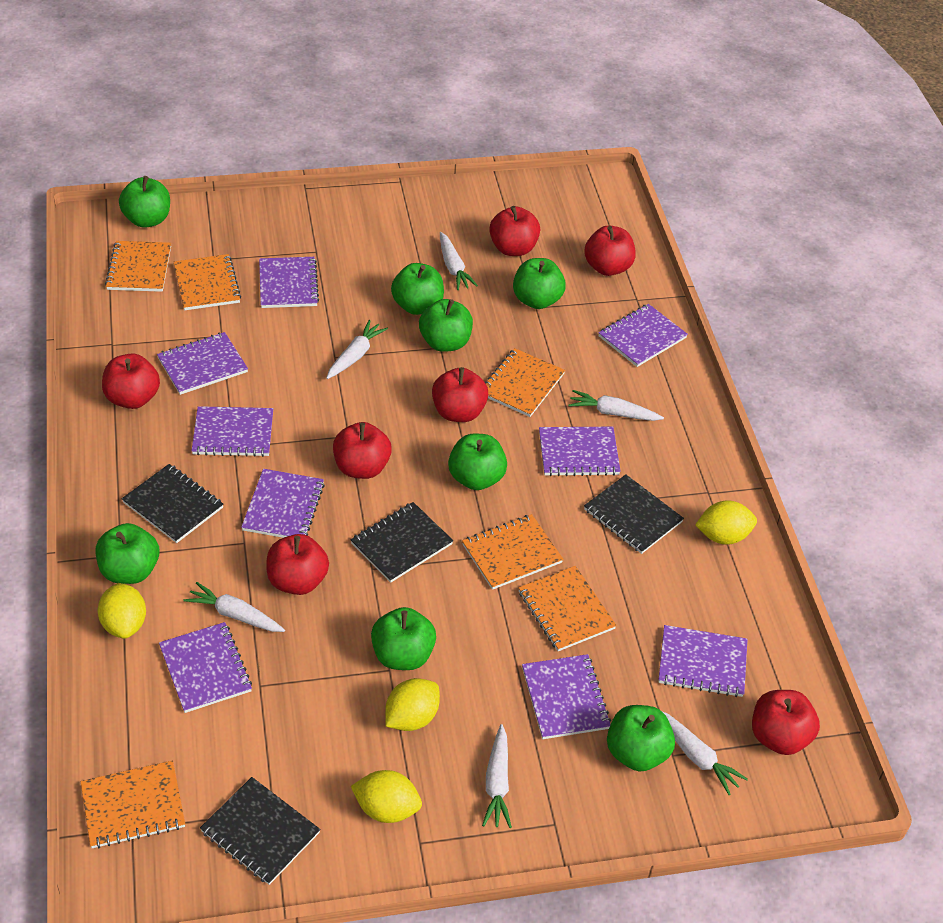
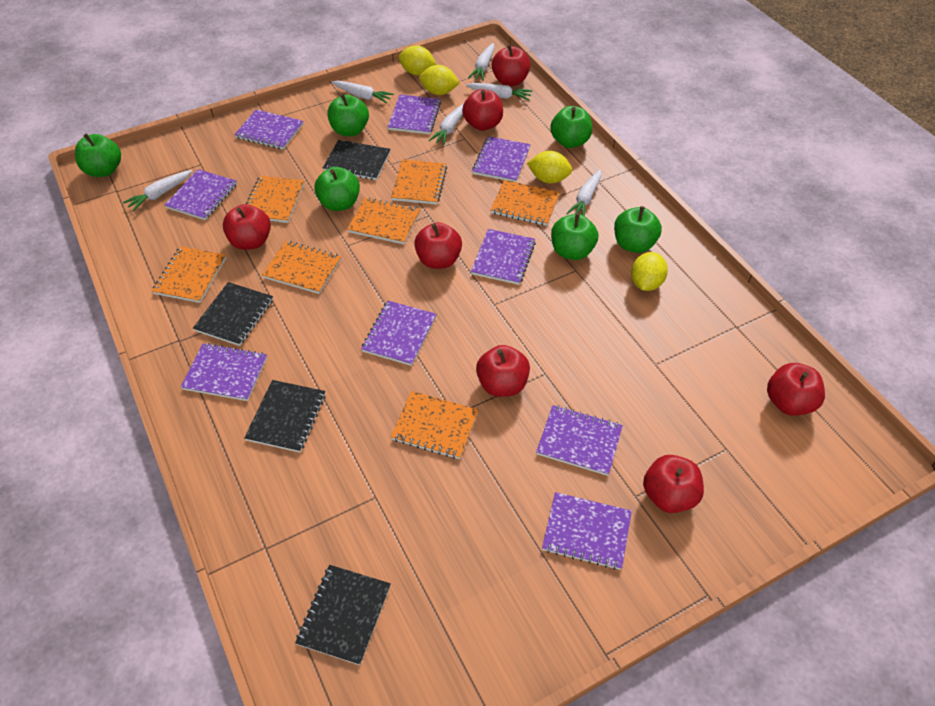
green apple: [96,523,159,584] [119,176,170,228] [371,607,436,670] [391,263,444,315] [419,299,473,352] [448,433,507,490] [513,258,566,309] [607,705,675,772] = 8 -> [75,133,121,177] [314,167,360,211] [327,94,369,136] [550,106,592,148] [551,213,598,260] [614,206,662,253] = 6
orange notebook: [81,761,185,849] [105,241,171,292] [174,254,241,310] [462,514,563,590] [485,348,565,417] [518,566,617,651] = 6 -> [152,246,226,303] [246,176,304,223] [262,241,341,294] [347,197,420,244] [391,159,447,204] [391,391,479,459] [490,180,560,226] = 7

